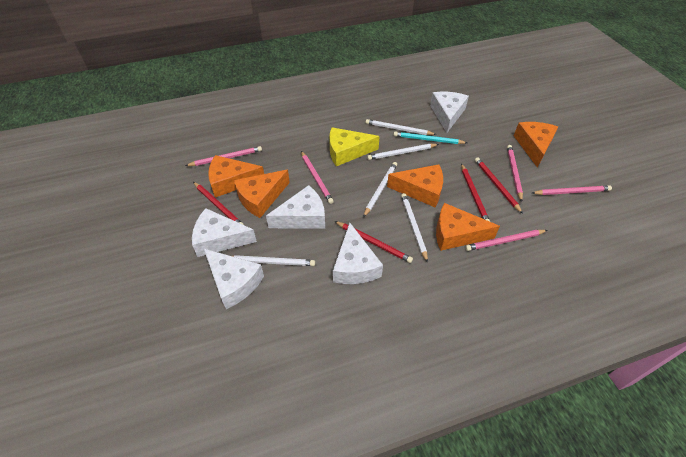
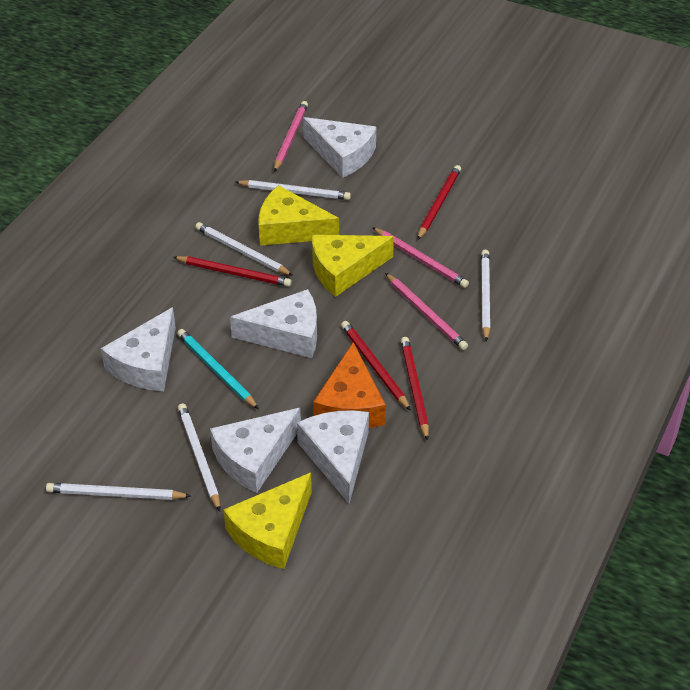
orange cheese: [208,155,264,198] [234,170,290,218] [387,164,443,208] [436,203,500,251] [514,122,558,168] = 5 -> [313,342,386,428] = 1
pink pencil: [185,146,262,166] [301,151,334,204] [465,230,548,251] [507,145,523,202] [532,185,612,195] = 5 -> [274,101,308,172] [372,227,469,288] [385,273,468,350] = 3
yellow cheese: [329,127,380,166] = 1 -> [223,472,312,569] [259,185,339,245] [312,235,394,297] = 3

